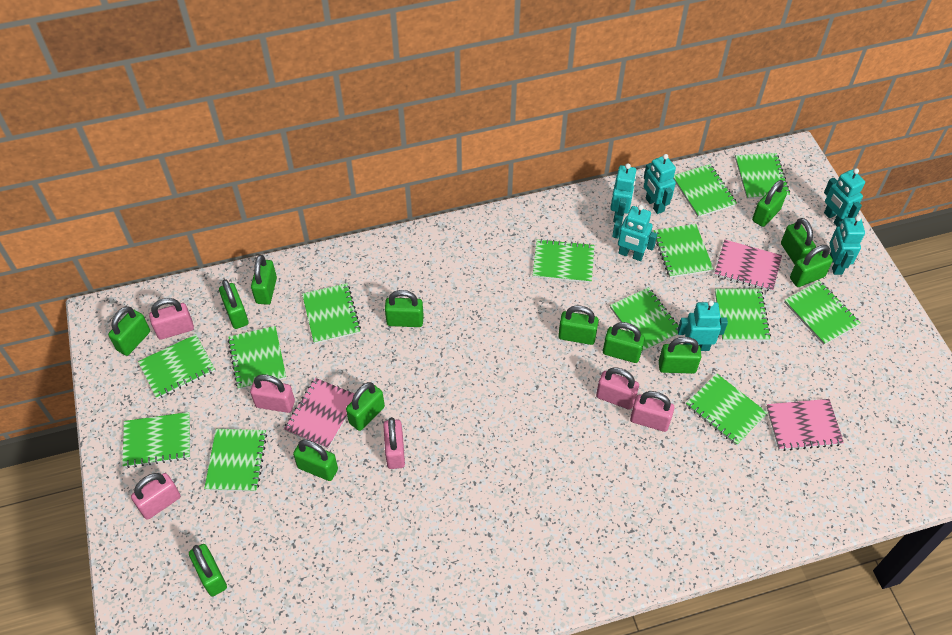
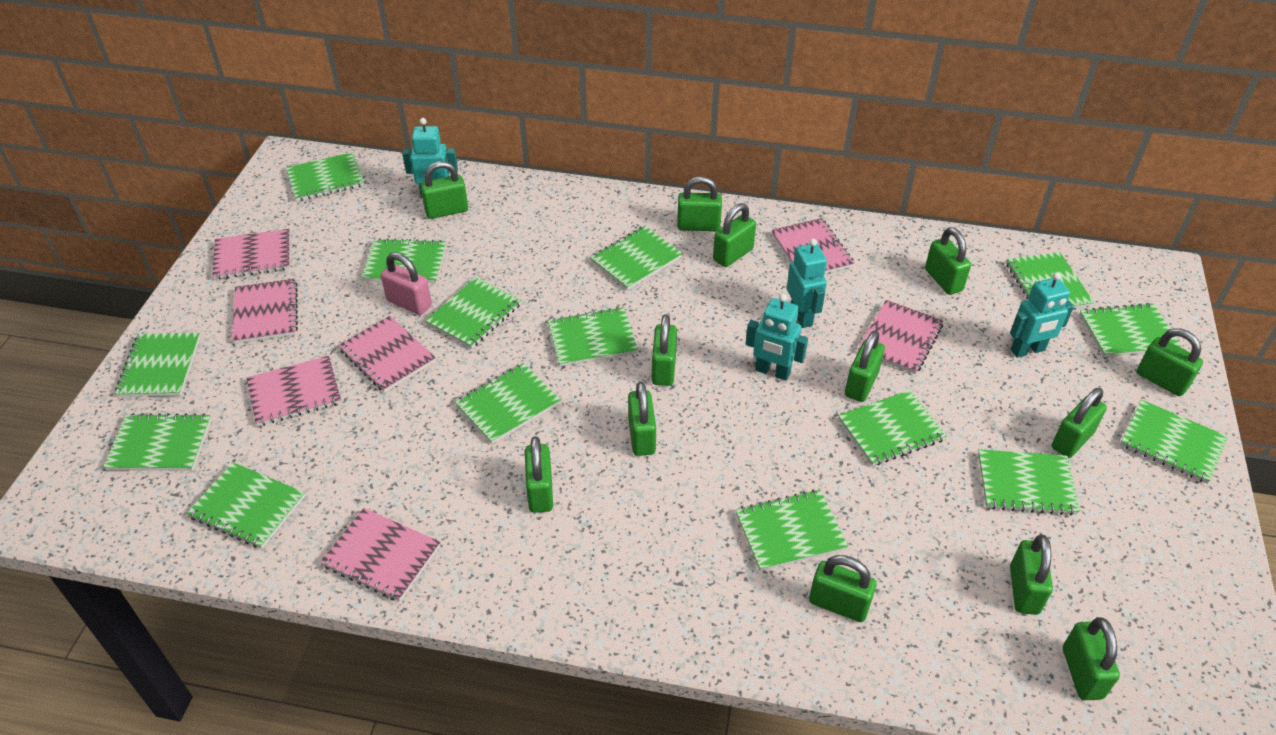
green notebook: [122,412,190,468] [138,334,215,399] [204,429,267,492] [228,326,286,390] [302,283,361,344] [533,239,594,283] [610,287,678,352] [653,224,714,278] [673,164,737,217] [686,373,768,446] [715,289,771,341] [735,153,790,199] [784,281,861,345] = 13 -> [104,413,211,471] [115,333,200,397] [187,462,305,549] [286,152,365,201] [362,238,446,283] [425,277,521,349] [455,363,561,444] [548,307,638,367] [590,226,683,290] [736,489,848,571] [838,390,947,466] [978,449,1080,515] [1006,252,1094,309] [1079,303,1181,357] [1120,400,1228,484] = 15
pink notebook: [284,378,355,449] [715,240,782,292] [766,399,844,451] = 3 -> [212,229,290,280] [232,279,298,344] [247,356,341,426] [320,508,441,602] [338,316,436,393] [772,218,855,274] [858,300,943,374] = 7
pink padlock: [131,473,181,520] [149,298,194,340] [250,374,295,413] [383,417,405,469] [596,368,639,410] [630,391,674,432] = 6 -> [381,252,432,315] = 1
turquoise robot: [610,163,637,222] [612,205,657,261] [644,154,676,214] [677,300,728,351] [824,168,865,226] [829,216,865,275] = 6 -> [402,118,458,198] [746,294,808,380] [787,239,827,328] [1010,272,1074,357] = 4

